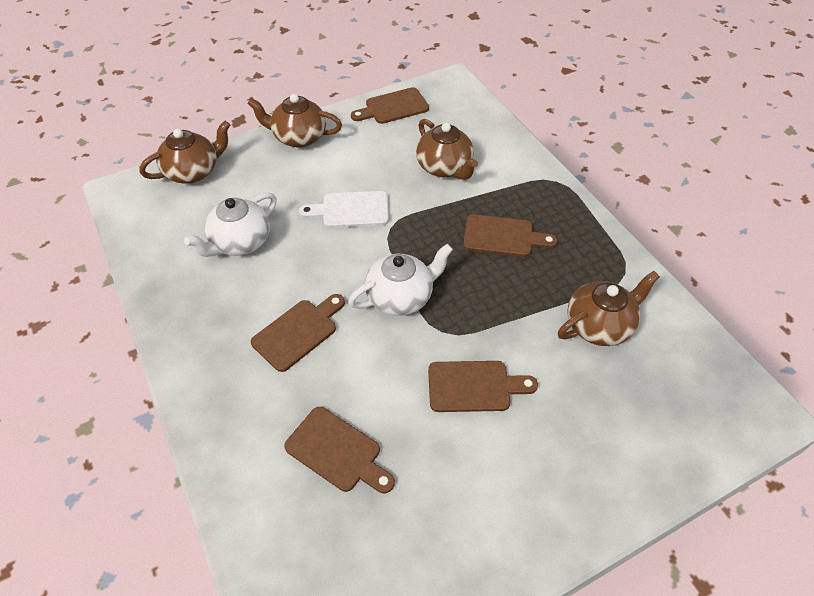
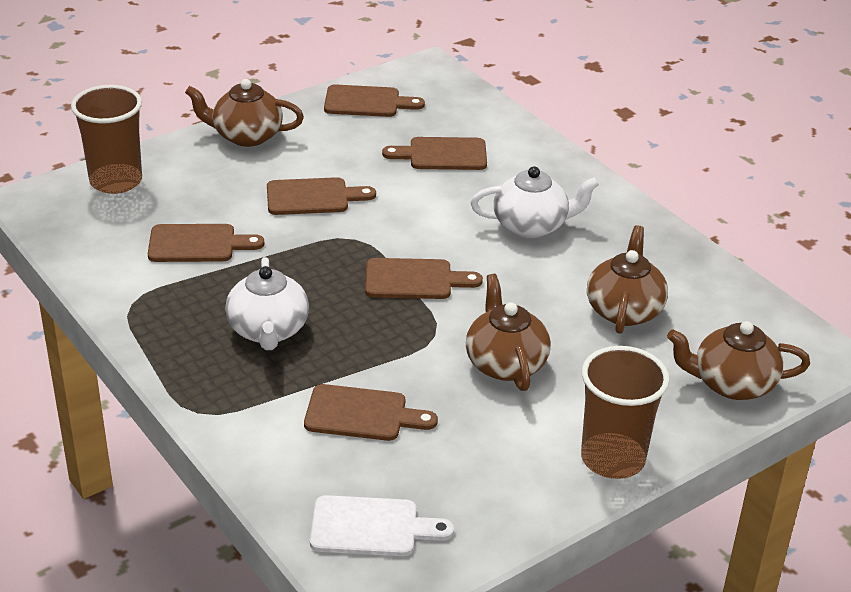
brown cup: none = 0 -> [71,85,142,194] [581,346,670,479] = 2
brown cutting board: [251,294,345,372] [284,407,395,493] [351,87,429,124] [428,361,538,412] [463,214,558,257] = 5 -> [148,224,264,262] [267,177,376,215] [304,384,438,441] [324,84,425,117] [365,258,483,299] [382,137,487,170] = 6

